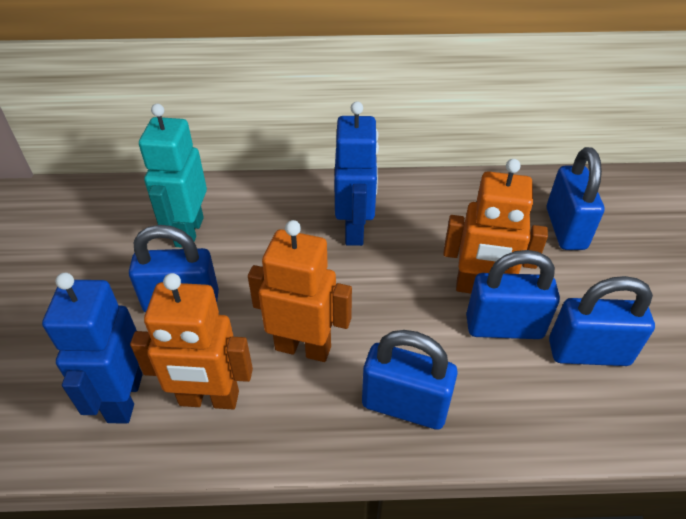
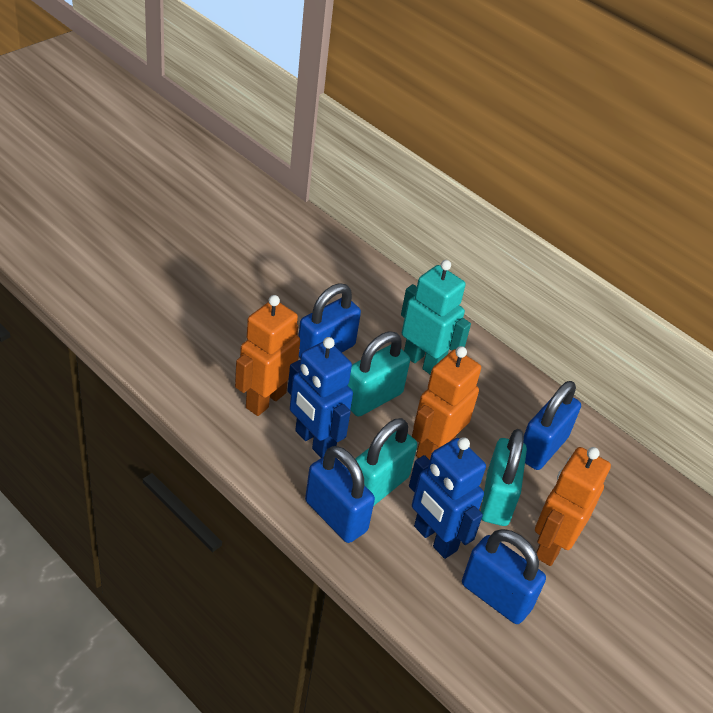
blue padlock: [129,225,219,313] [362,330,458,430] [466,250,560,339] [547,147,604,250] [549,276,655,366] = 5 -> [299,283,361,358] [305,446,375,543] [462,529,546,624] [523,381,581,470] = 4
turquoise padlock: none = 0 -> [348,332,410,417] [356,418,417,505] [481,429,527,526] = 3

